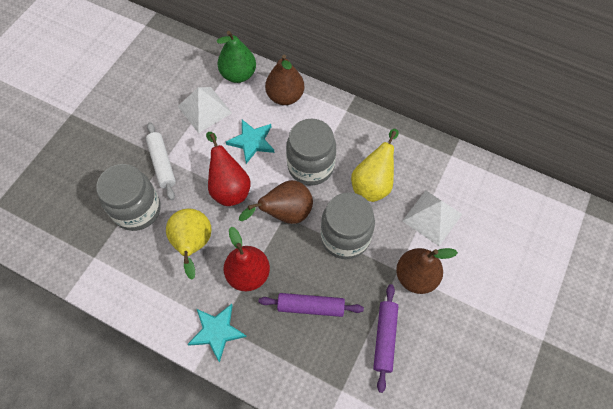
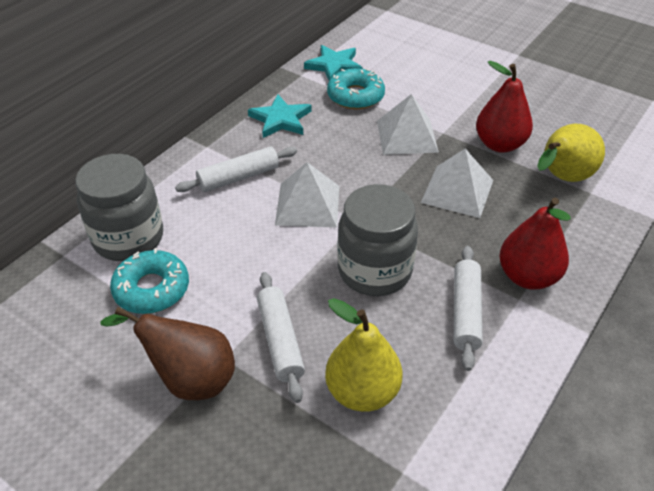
brown pear: [239,180,313,224] [265,55,304,105] [396,248,458,294] = 3 -> [100,307,235,400] = 1
green pear: [217,31,256,83] = 1 -> none = 0
grey jar: [96,164,161,231] [286,119,336,185] [320,192,375,259] = 3 -> [75,154,163,261] [337,184,418,296] = 2
purple rolling pin: [259,293,364,317] [373,284,398,393] = 2 -> none = 0
turquoise donut: none = 0 -> [110,248,189,314] [327,68,385,109] = 2
white pyramid: [178,87,232,133] [402,191,462,246] = 2 -> [275,162,339,228] [377,94,439,155] [421,148,493,218] = 3
white rolling pin: [146,122,176,200] = 1 -> [175,147,297,192] [257,272,305,403] [454,246,483,371] = 3

